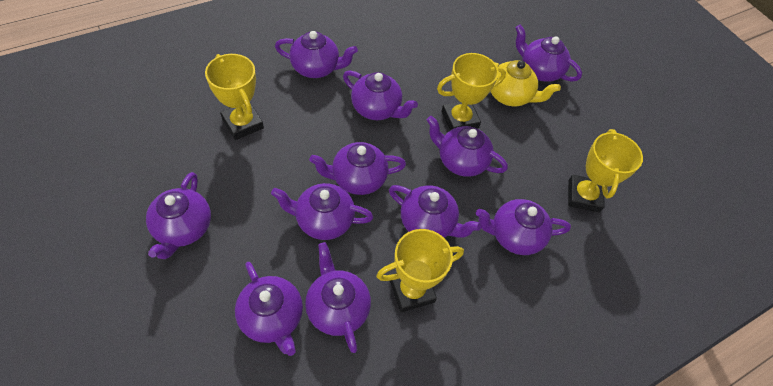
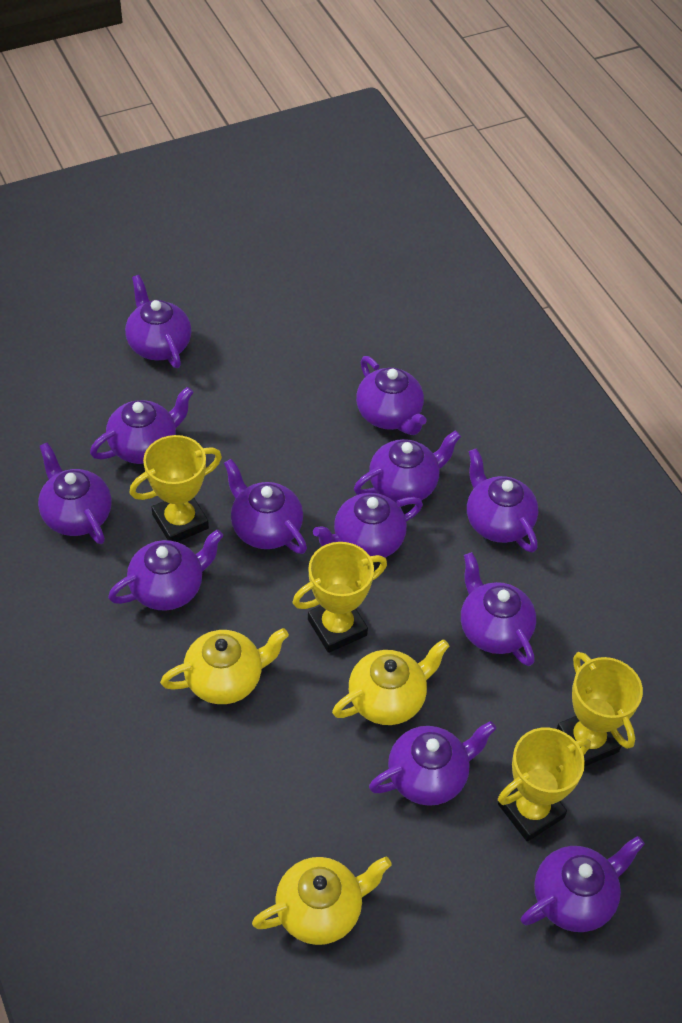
purple teapot: [146,172,211,259] [235,262,303,356] [271,183,373,240] [275,31,358,78] [305,242,371,353] [309,142,406,195] [343,70,418,120] [389,185,481,238] [427,116,508,177] [476,199,571,255] [516,25,582,82] = 11 -> [38,442,112,544] [90,387,194,464] [108,529,223,611] [125,275,191,368] [224,459,307,554] [313,493,423,557] [354,430,461,502] [356,356,427,435] [369,721,496,806] [461,552,536,666] [467,448,538,553] [521,836,645,932] = 12
yellow teapot: [490,60,561,106] = 1 -> [160,628,289,704] [252,857,392,945] [332,639,449,725] = 3

